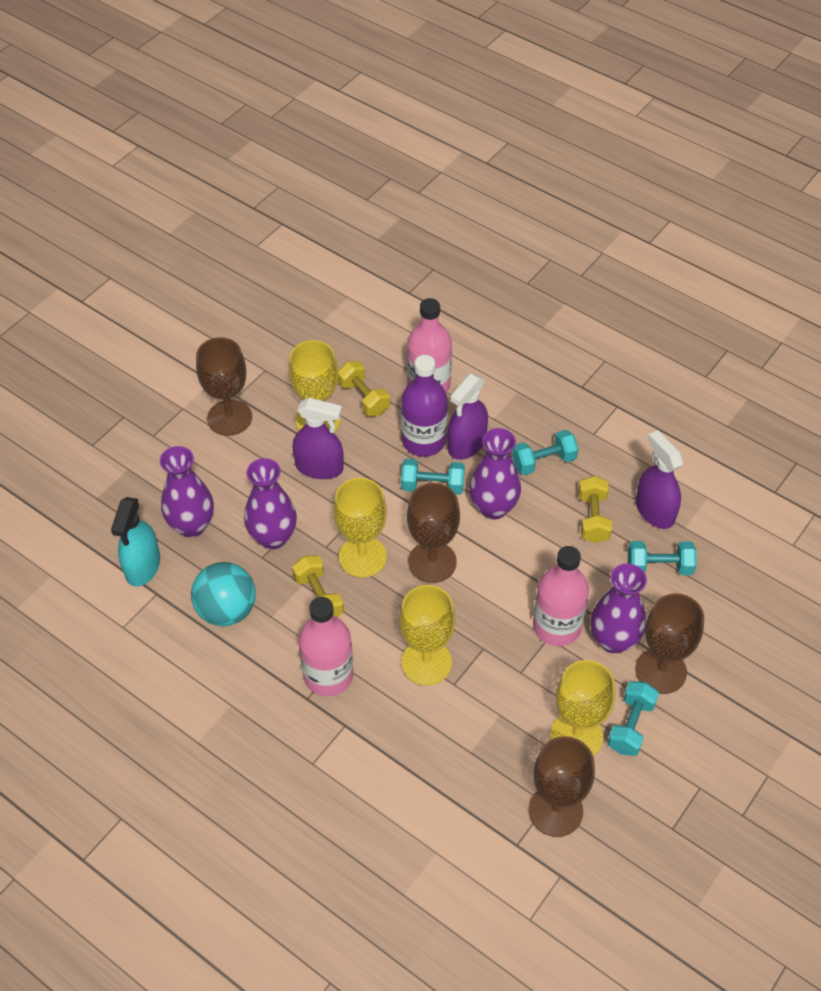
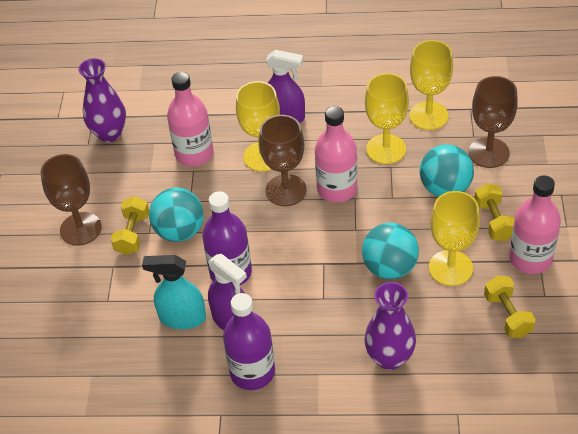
brown goblet: [196,337,252,436] [407,483,460,583] [529,736,595,837] [636,593,704,694] = 4 -> [40,154,102,246] [259,115,307,206] [469,76,518,168] = 3
purple bottle: [401,355,448,457] = 1 -> [202,191,252,285] [223,293,275,390] = 2
purple spray bottle: [292,398,344,479] [448,374,488,460] [636,430,683,529] = 3 -> [208,254,247,330] [266,50,305,123] = 2
purple vase: [160,446,214,537] [244,458,297,549] [469,428,521,520] [591,563,647,654] = 4 -> [78,58,126,142] [364,282,416,370] = 2
turquoise ball: [191,562,256,626] = 1 -> [149,188,204,242] [362,223,419,280] [420,144,474,197] = 3
turquoise dumbbell: [401,459,465,495] [512,430,578,475] [607,681,659,756] [628,541,697,575] = 4 -> none = 0

